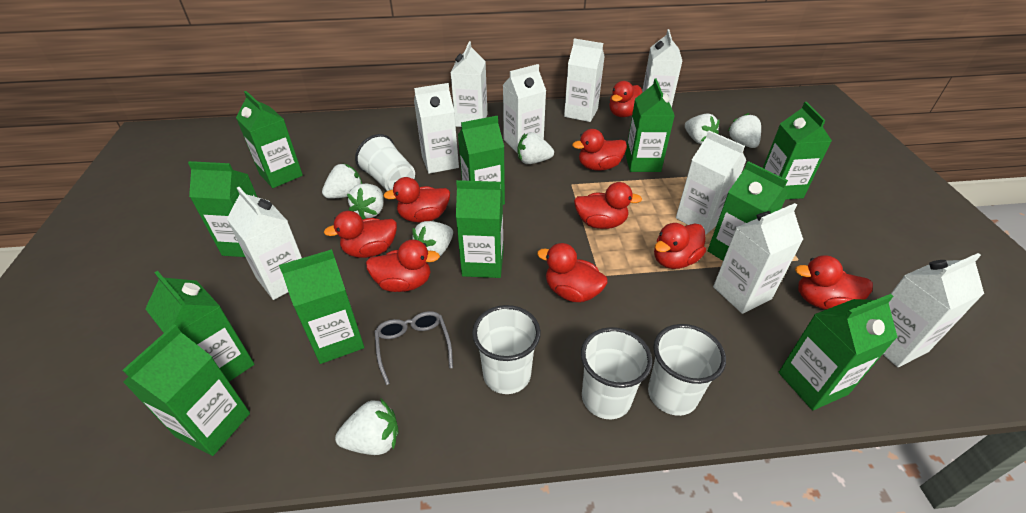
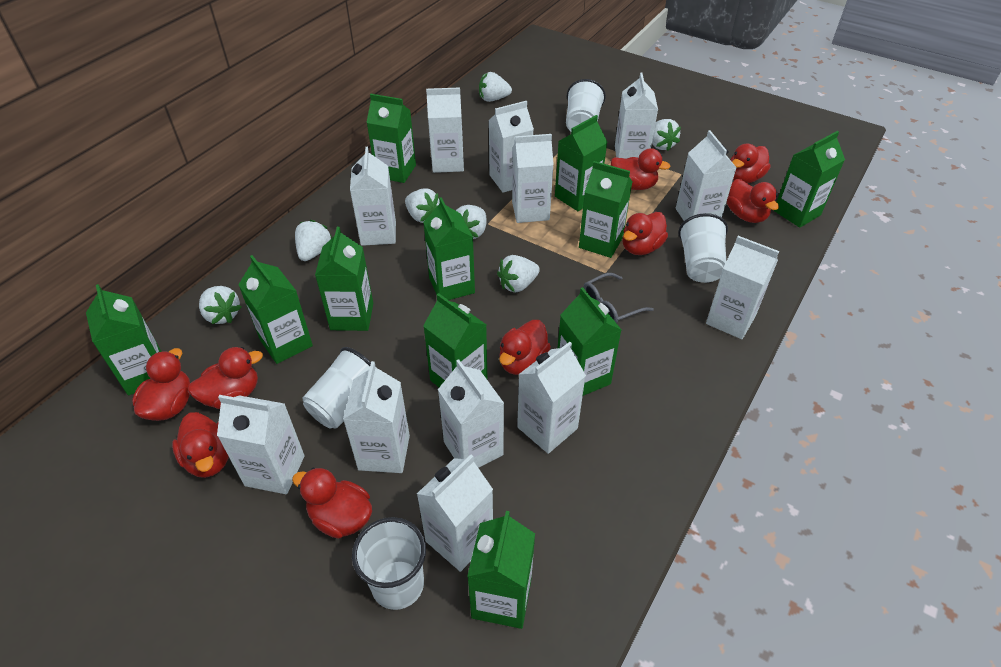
white carton: [227,187,302,300] [414,83,459,174] [451,41,488,127] [503,64,546,152] [564,39,605,122] [642,29,682,107] [676,130,746,235] [713,203,803,314] [883,253,984,367] = 9 -> [217,395,305,494] [343,361,410,473] [350,147,396,246] [417,455,493,572] [426,87,464,173] [438,359,504,468] [489,101,534,193] [512,134,554,223] [517,342,586,454] [615,72,658,159] [676,130,737,221] [706,236,779,339] = 12

